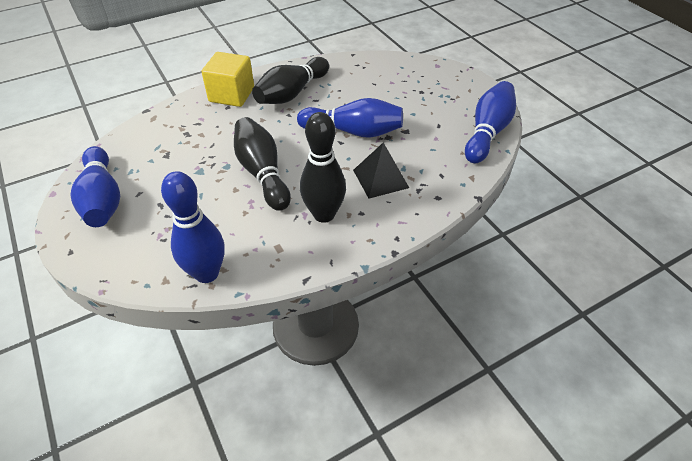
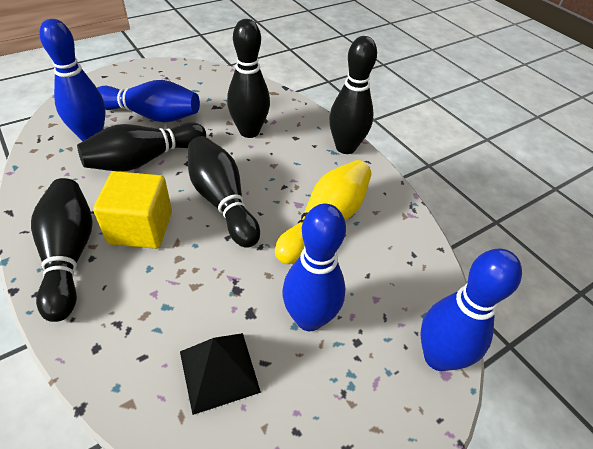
black bowling pin: [234,117,291,211] [252,57,329,104] [300,112,346,223] = 3 -> [31,178,93,322] [77,122,206,171] [188,136,260,248] [227,19,270,138] [329,36,377,154] = 5
yellow bowling pin: none = 0 -> [275,160,372,264] = 1

